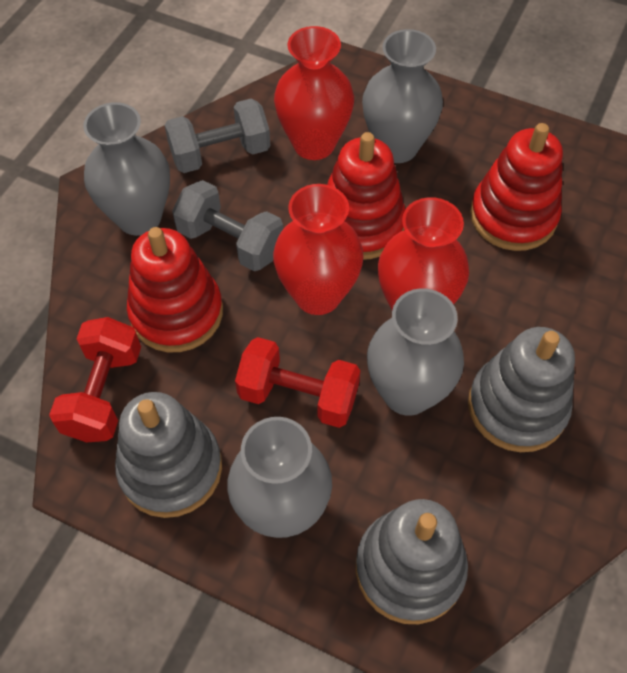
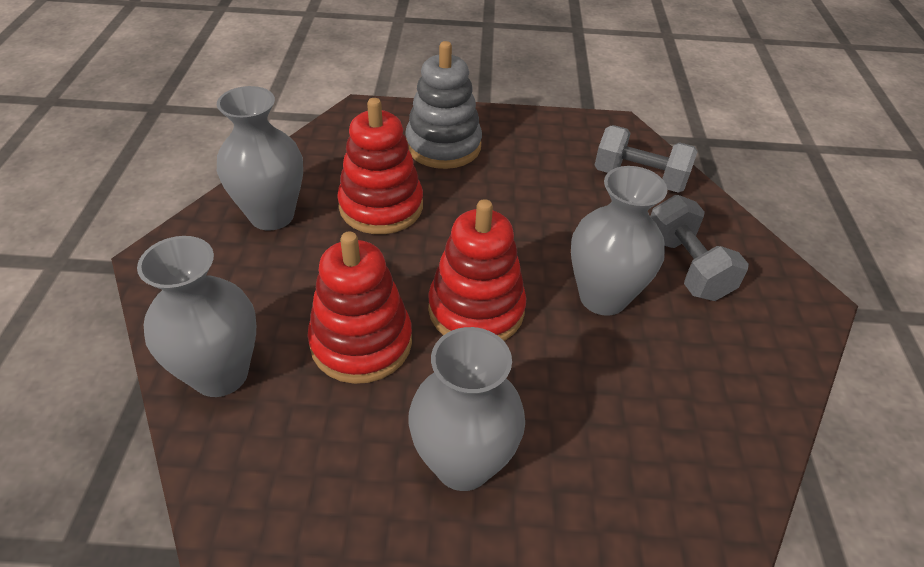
grey stacking toy: [115,392,222,518] [356,499,468,624] [468,327,575,452] = 3 -> [405,41,482,169] = 1
red dumbbell: [49,317,141,443] [235,337,360,428] = 2 -> none = 0
red vase: [273,184,364,315] [274,26,354,160] [378,197,469,310] = 3 -> none = 0

